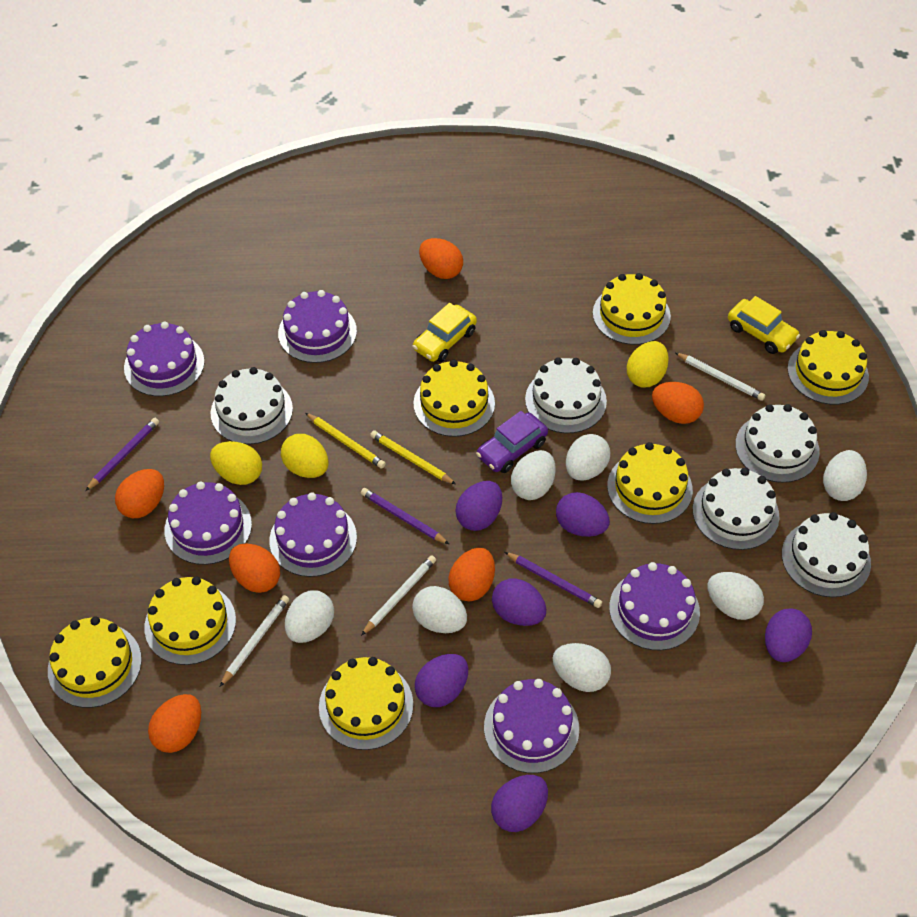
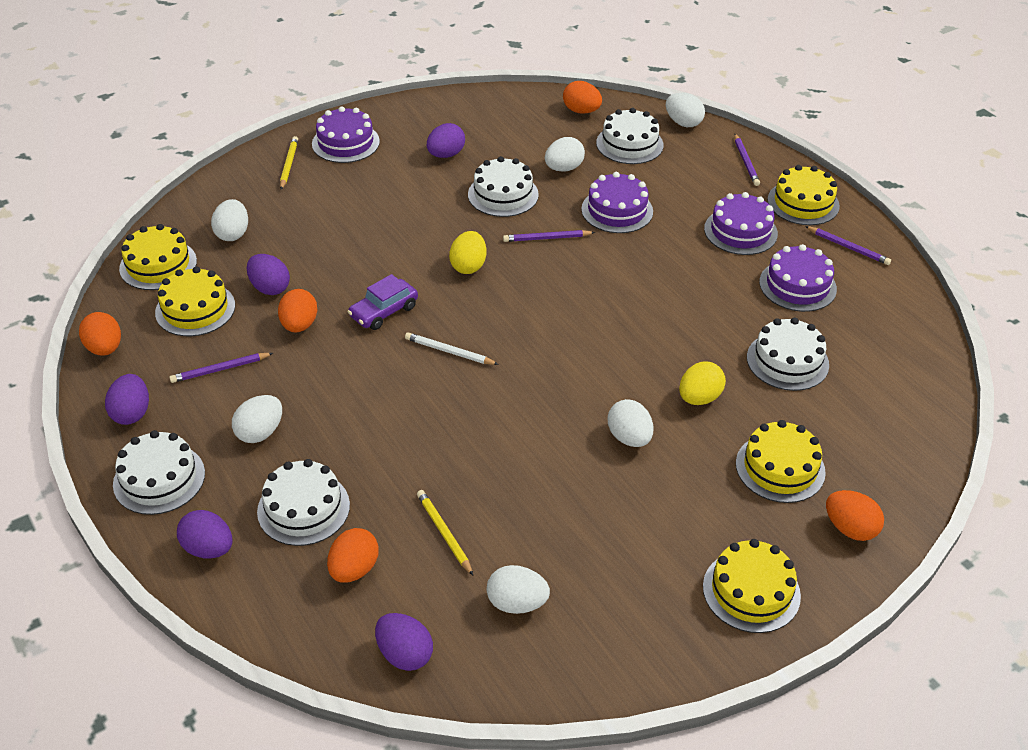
orange egg: [115,469,164,518] [148,694,201,753] [229,543,280,593] [419,238,463,279] [449,548,495,601] [652,382,704,424] = 6 -> [79,312,121,356] [278,289,317,333] [327,528,379,583] [563,81,602,114] [826,490,884,541] = 5
purple cake: [124,321,205,396] [164,481,252,565] [269,492,357,577] [278,290,357,363] [484,679,579,773] [609,562,700,651] = 6 -> [312,106,380,163] [581,172,653,233] [704,192,778,255] [759,244,837,312] = 4
purple egg: [415,654,468,707] [455,481,502,531] [491,775,548,832] [492,578,546,626] [556,492,610,537] [765,608,812,662] = 6 -> [105,374,149,425] [177,510,233,559] [247,254,290,295] [375,613,433,671] [427,123,465,158] = 5
purple pencil: [85,418,159,491] [361,488,449,544] [505,552,602,608] = 3 -> [169,353,273,383] [503,230,595,242] [734,134,760,186] [805,226,891,265] = 4
white egg: [285,590,334,643] [412,586,467,633] [511,450,556,500] [553,643,611,692] [566,434,610,481] [707,572,764,620] [823,450,867,501] = 7 -> [211,199,248,241] [232,395,282,443] [487,565,550,614] [545,137,585,172] [608,399,653,447] [666,93,705,127] = 6
white pencil: [220,595,289,687] [361,555,436,636] [675,352,765,401] = 3 -> [405,332,499,365] = 1
yellow cake: [48,616,142,708] [144,577,236,665] [319,657,413,750] [413,360,495,437] [593,273,671,345] [607,442,693,524] [787,330,869,405] = 7 -> [119,224,197,290] [155,266,235,336] [703,539,801,633] [736,420,826,503] [768,165,840,225] = 5
yellow car: [413,303,477,362] [728,296,800,354] = 2 -> none = 0
yellow egg: [210,441,262,485] [281,434,328,478] [627,341,669,388] = 3 -> [449,231,487,274] [679,361,726,405] = 2

